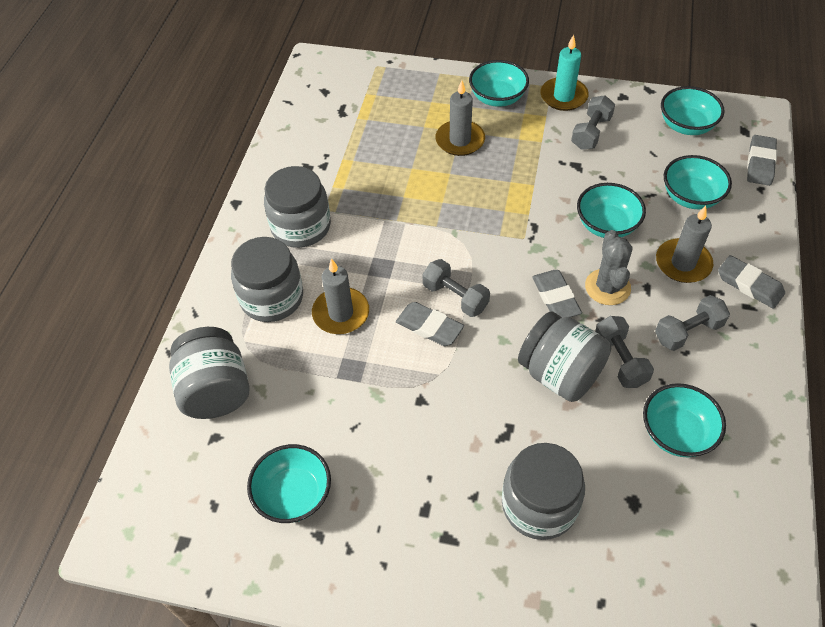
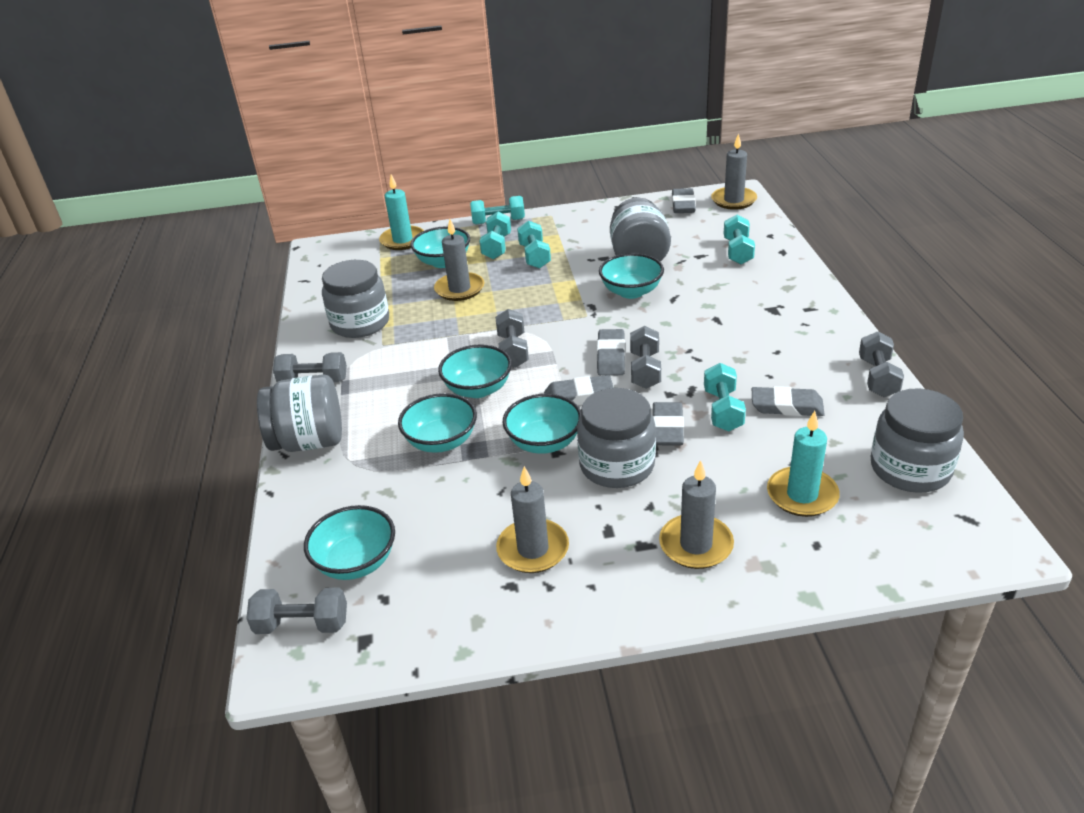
grey cactus: [585,230,632,305] = 1 -> none = 0
grey candle: [312,258,369,334] [436,80,485,156] [656,206,713,283] = 3 -> [434,219,484,301] [496,466,569,573] [659,460,734,569] [711,133,757,210] = 4
grey dumbbell: [423,259,490,317] [571,95,615,150] [595,316,654,388] [655,295,730,351] = 4 -> [246,588,347,634] [273,352,347,382] [495,309,529,368] [630,326,661,389] [859,332,904,397] = 5
grey eraser: [396,302,464,346] [532,270,582,318] [718,255,785,309] [747,135,777,186] = 4 -> [544,375,614,405] [597,329,625,376] [653,402,684,446] [672,188,696,213] [752,386,825,416] = 5
turquoise candle: [540,35,589,111] = 1 -> [379,174,424,250] [767,411,840,517] = 2
turquoise dumbbell: none = 0 -> [470,196,525,225] [480,212,511,259] [517,221,551,269] [704,363,746,431] [724,215,755,264] = 5

